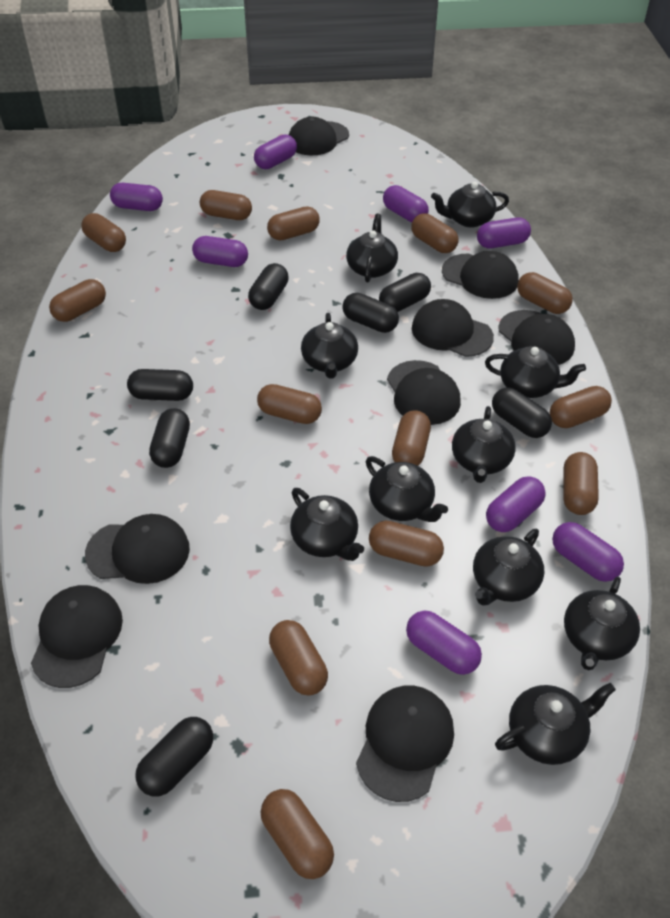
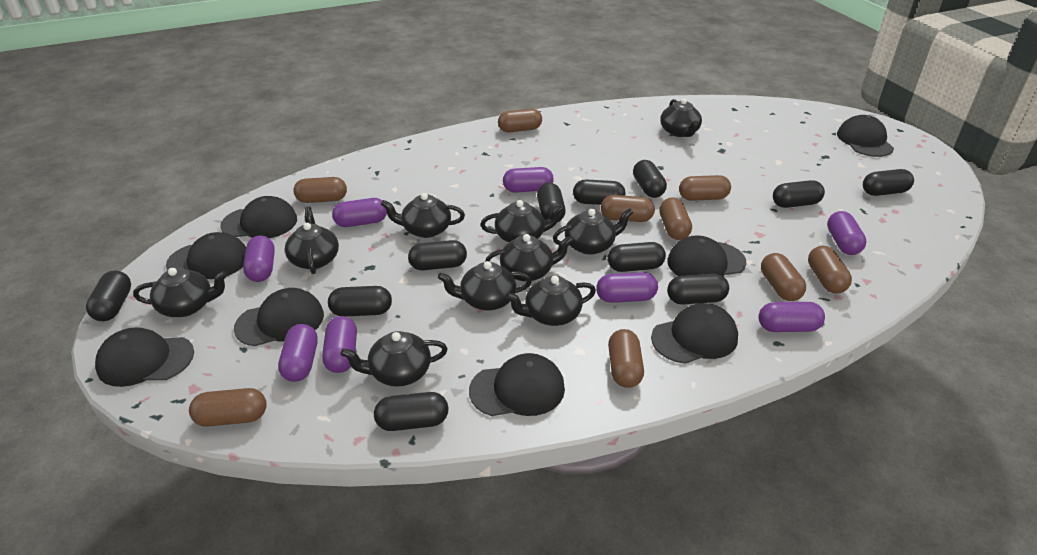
black capsule: [127,369,193,401] [135,717,213,796] [149,408,190,468] [248,263,289,310] [342,293,399,333] [379,273,431,312] [492,387,552,438] = 7 -> [86,270,131,321] [328,286,392,317] [374,392,448,431] [408,240,467,270] [537,182,566,222] [573,179,626,205] [607,242,666,272] [633,160,667,198] [667,274,729,305] [773,180,825,208] [863,169,914,196] = 11
brown capsule: [49,279,106,322] [81,213,126,252] [200,190,252,220] [257,384,322,424] [261,789,334,879] [267,206,320,241] [269,620,328,696] [369,521,444,567] [392,410,431,466] [411,213,458,253] [517,272,573,314] [550,386,612,428] [563,452,599,515] = 13 -> [189,388,267,427] [293,177,347,203] [498,109,542,132] [601,195,655,222] [608,329,644,388] [659,198,692,240] [679,175,731,201] [761,253,806,301] [808,246,852,294] = 9

